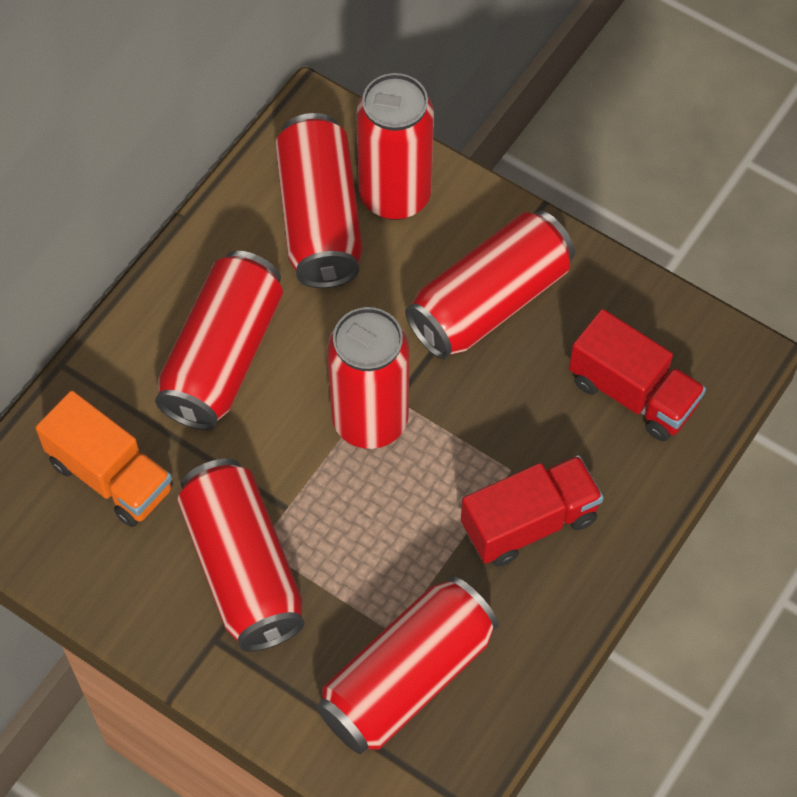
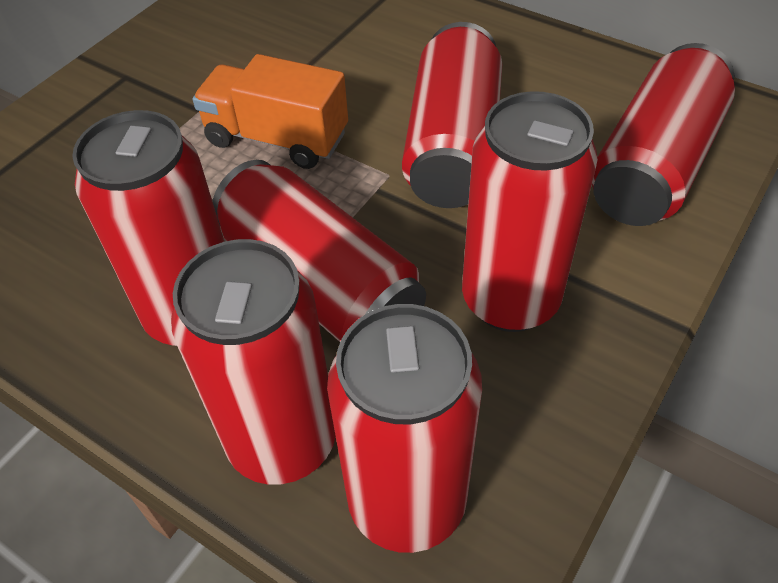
red truck: [461,455,604,567] [569,309,706,441] = 2 -> none = 0

